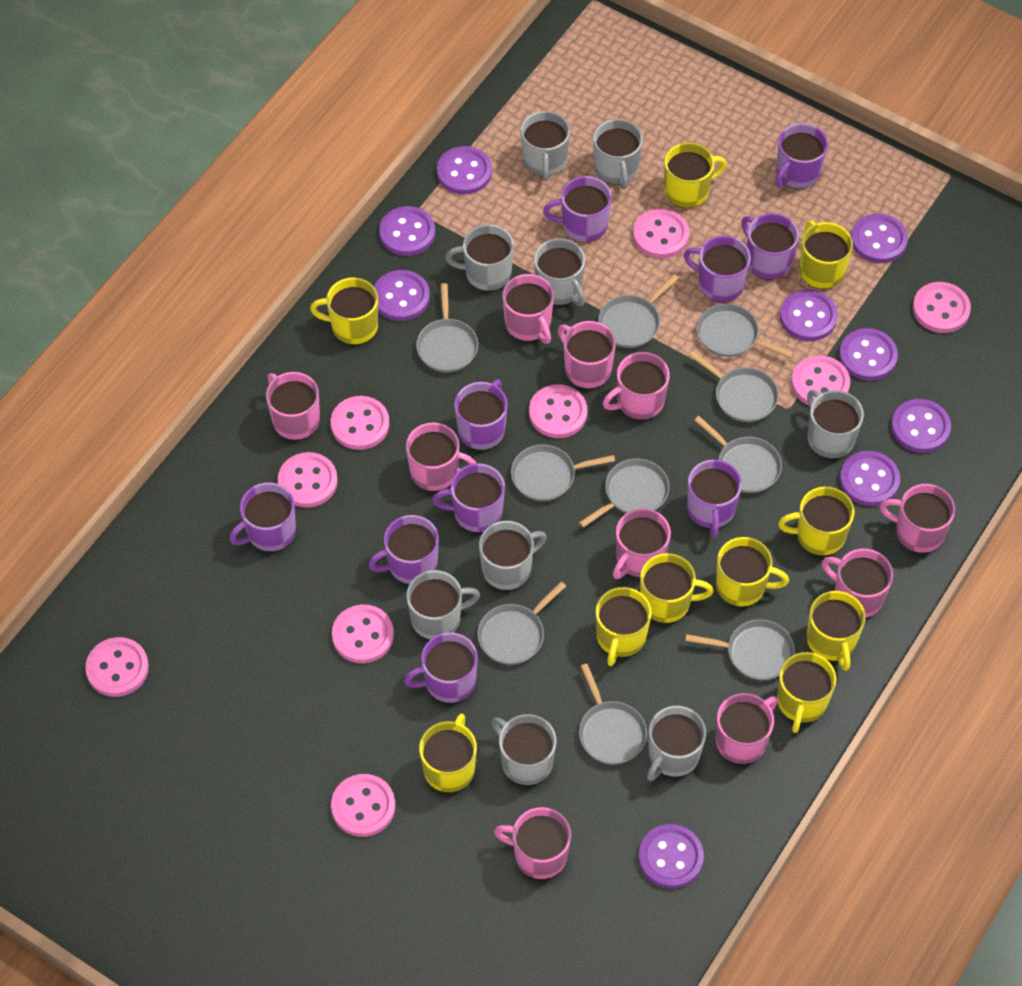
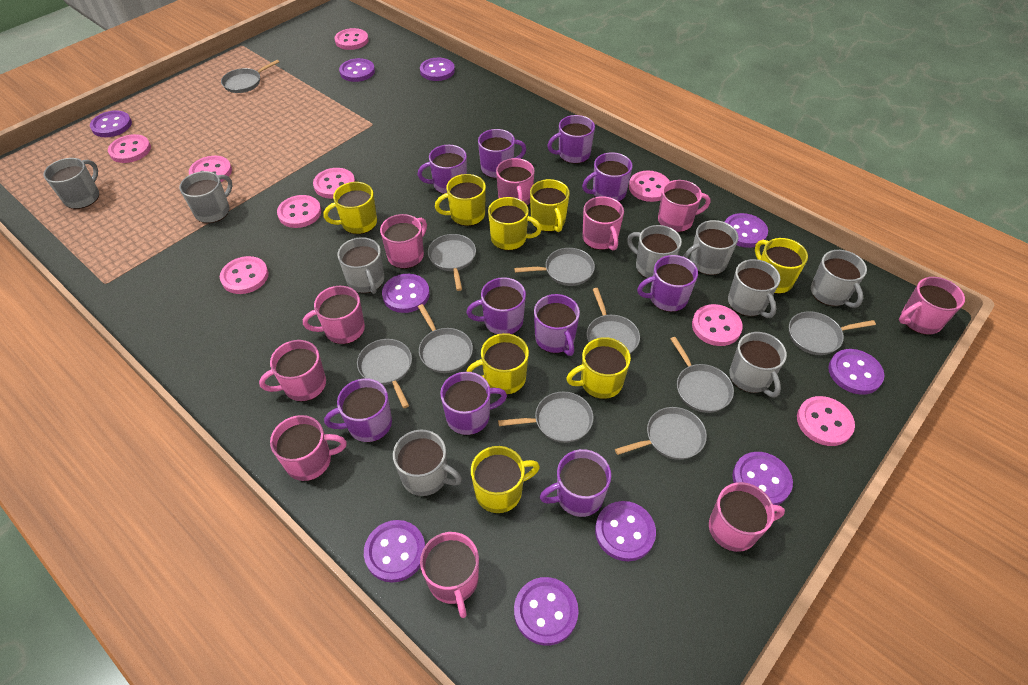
purple button: [374,270,430,321] [379,206,435,256] [437,146,492,195] [639,824,704,888] [780,290,838,341] [839,328,898,381] [840,451,900,506] [851,213,908,263] [891,399,951,453] = 9 -> [90,110,132,137] [339,58,375,82] [364,520,425,582] [382,274,430,313] [420,58,455,81] [514,577,578,646] [595,501,656,561] [725,213,768,248] [732,452,793,505] [828,349,885,395] = 10
yellow mug: [310,278,378,345] [419,714,477,792] [596,587,652,666] [640,553,714,623] [664,142,727,208] [716,537,789,607] [777,652,837,733] [778,486,854,556] [799,221,853,289] [807,591,866,671] = 10 -> [323,182,377,234] [435,174,486,226] [466,333,529,395] [471,446,540,513] [488,197,542,251] [530,179,570,232] [566,337,631,399] [755,238,808,294] = 8

